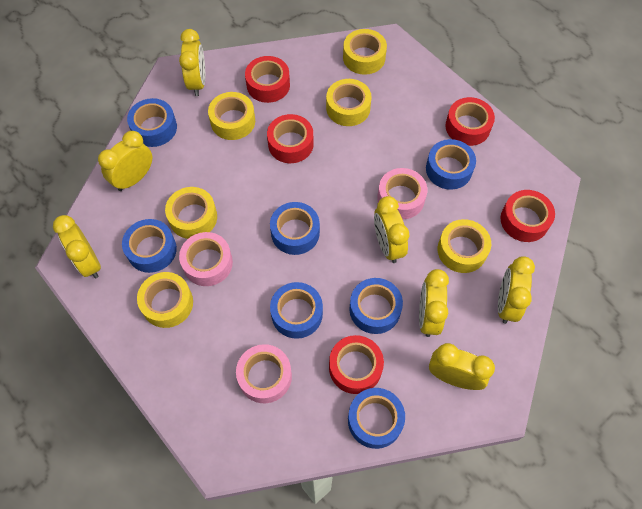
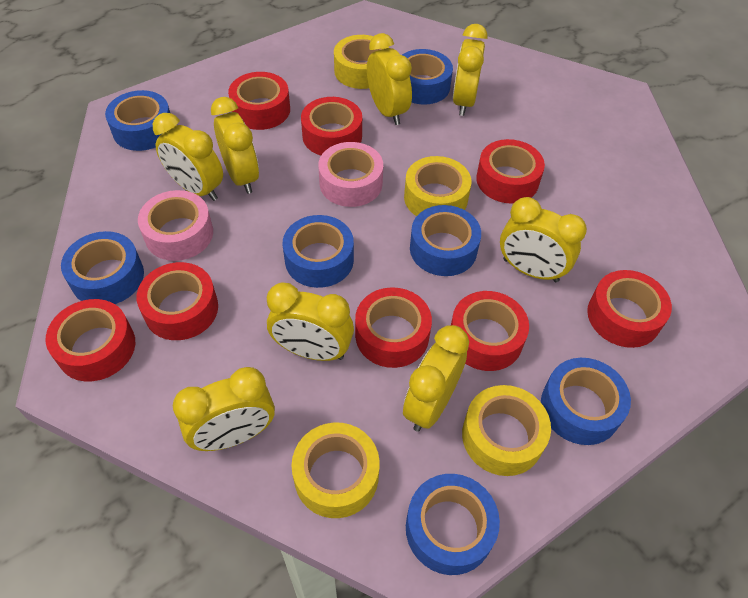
pink tape: [179,232,233,286] [236,344,292,403] [377,168,427,219] = 3 -> [138,190,213,261] [318,142,383,207] = 2
red tape: [245,56,290,103] [267,114,314,163] [329,335,384,394] [445,97,495,146] [501,190,555,242] = 5 -> [46,299,135,382] [137,262,218,340] [228,72,290,130] [301,97,362,155] [355,287,432,368] [451,291,529,371] [476,139,545,204] [587,270,672,348] = 8
yellow clock: [53,215,101,279] [98,131,152,191] [179,29,205,96] [374,196,409,263] [419,269,449,337] [429,343,495,390] [498,257,535,324] = 7 -> [153,113,223,201] [173,367,275,451] [211,97,259,194] [267,283,354,361] [367,33,412,125] [403,325,469,432] [453,24,487,116] [500,197,587,282] = 8
yellow tape: [137,272,193,328] [165,187,217,239] [208,92,255,140] [326,79,372,126] [343,29,387,75] [438,219,491,273] = 6 -> [292,422,380,518] [334,35,389,89] [404,156,471,216] [462,385,551,476] = 4

